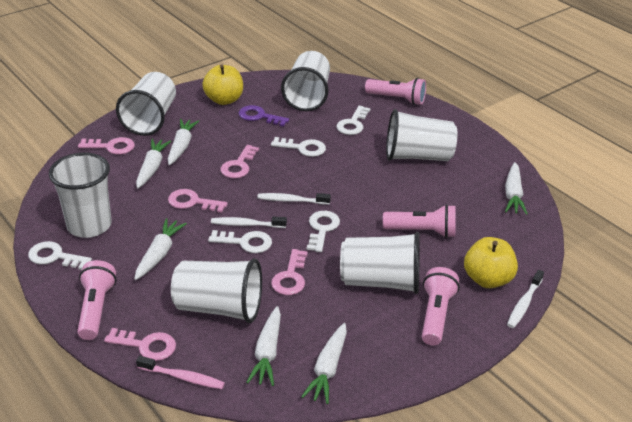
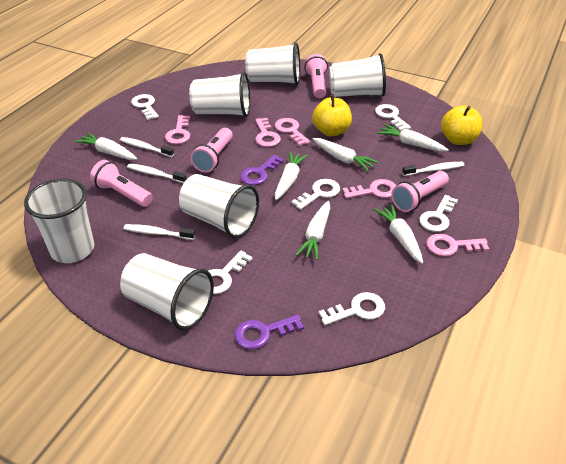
pink toothbrush: [136,356,225,389] = 1 -> none = 0
purple key: [239,105,289,127] = 1 -> [234,315,304,350] [240,155,284,185] = 2
white key: [28,241,92,270] [208,230,272,253] [271,137,326,157] [307,211,340,252] [336,106,370,135] = 5 -> [131,94,159,120] [208,251,253,294] [291,179,340,210] [319,292,385,325] [375,104,411,131] [419,195,458,232] = 6
white toothbrush: [211,217,287,228] [257,193,331,205] [507,270,544,328] = 3 -> [120,137,174,157] [124,224,195,240] [127,164,187,183] [402,162,464,176] = 4

